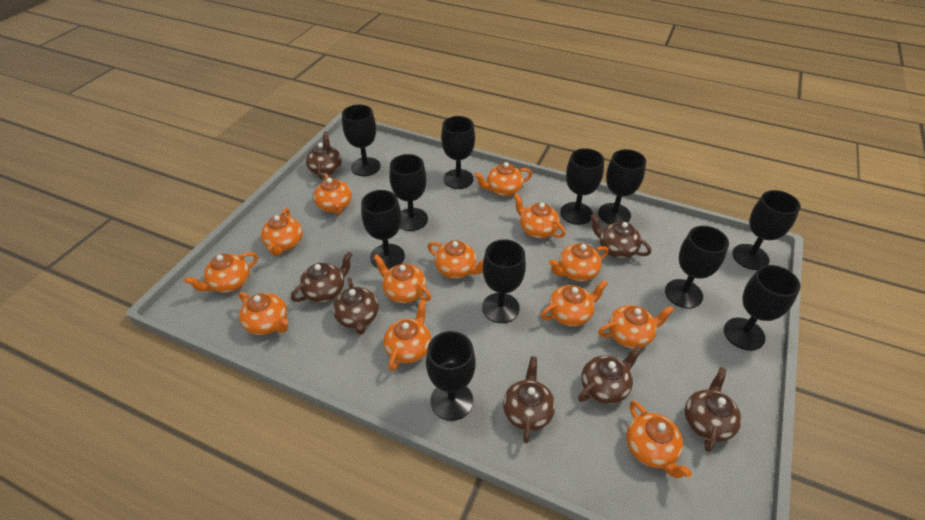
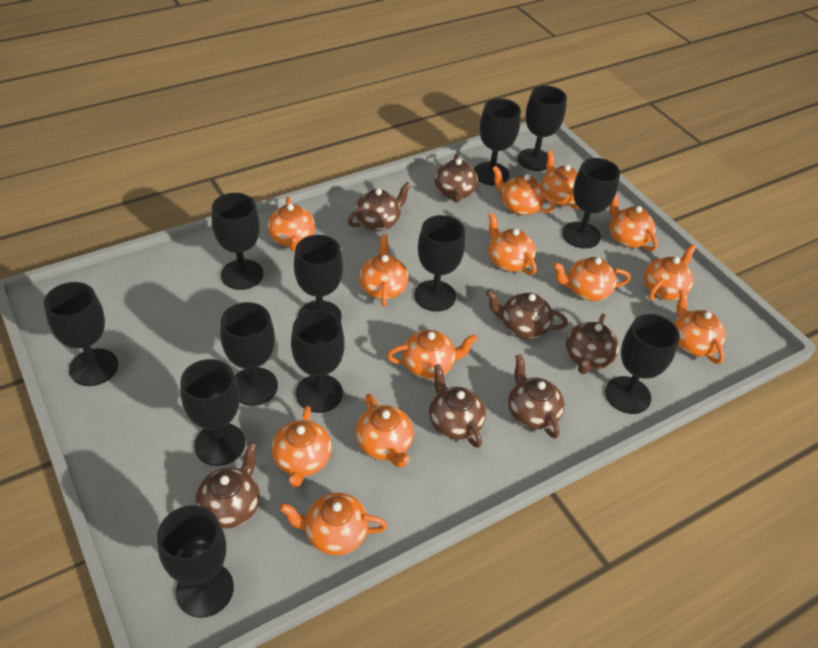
black goblet: [342,104,381,176] [361,190,405,269] [389,154,428,231] [426,331,476,421] [441,116,475,189] [482,239,526,323] [560,148,604,225] [598,149,646,224] [665,226,729,308] [724,265,801,351] [732,190,801,270] = 11 -> [44,282,118,386] [157,505,234,618] [180,359,245,466] [212,193,263,290] [220,302,278,406] [291,310,344,413] [294,235,343,321] [414,215,465,312] [474,98,521,186] [518,86,567,171] [562,158,620,249] [605,314,680,414] = 12

